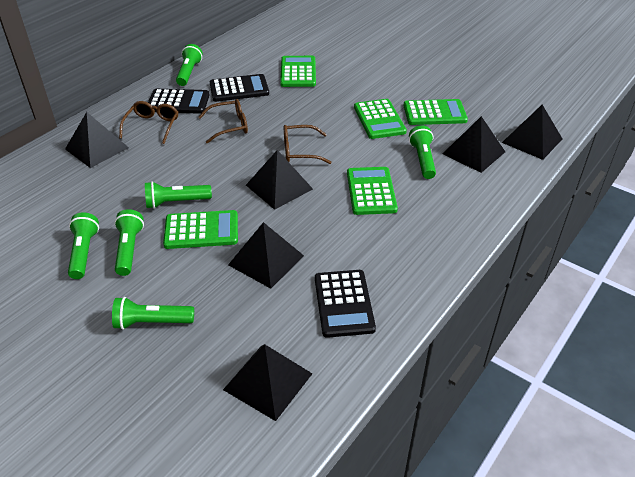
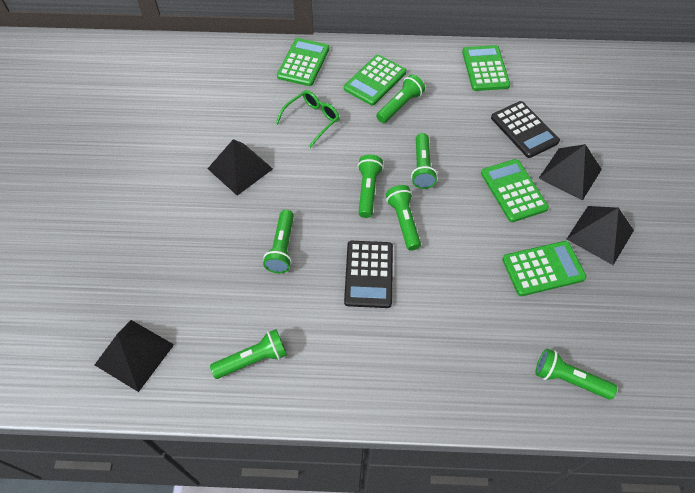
black calculator: [148,89,210,114] [210,74,269,102] [315,270,376,338] = 3 -> [344,241,393,308] [491,101,560,158] = 2
black pyramid: [65,112,129,168] [223,344,312,421] [228,222,304,289] [246,150,313,210] [442,116,505,173] [502,105,562,160] = 6 -> [95,320,174,392] [208,139,273,196] [539,144,602,201] [567,206,634,265] = 4
brown glasses: [119,101,178,144] [198,99,248,144] [284,125,332,164] = 3 -> none = 0
green flashlight: [68,212,99,279] [112,297,194,330] [114,209,144,276] [145,181,212,209] [176,44,203,86] [409,125,436,179] = 6 -> [210,329,287,379] [263,210,294,273] [358,155,383,218] [376,74,425,123] [386,185,421,251] [411,133,437,189] [535,349,617,400] = 7
green glasses: none = 0 -> [276,90,339,148] = 1

